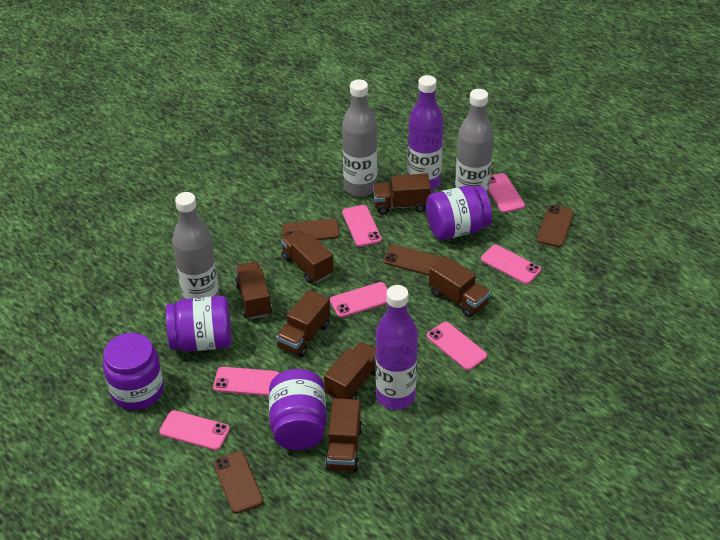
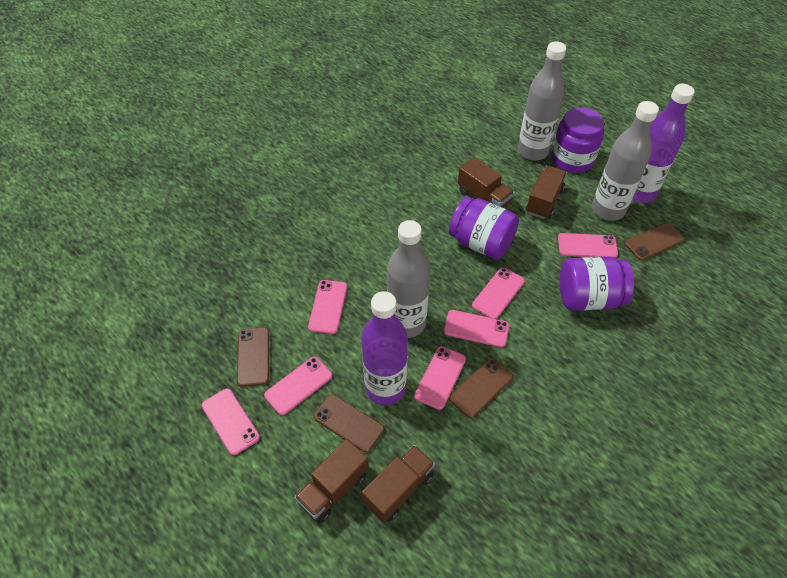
brown truck: [235,262,272,319] [276,290,330,357] [281,230,334,284] [324,342,376,399] [325,398,363,472] [373,174,431,215] [429,256,490,318] = 7 -> [294,439,369,523] [362,445,435,523] [458,157,514,208] [526,166,567,219] = 4
purple jar: [103,333,164,410] [166,296,232,352] [269,369,327,450] [426,186,492,240] = 4 -> [449,196,519,260] [551,107,604,173] [560,257,634,311] = 3

